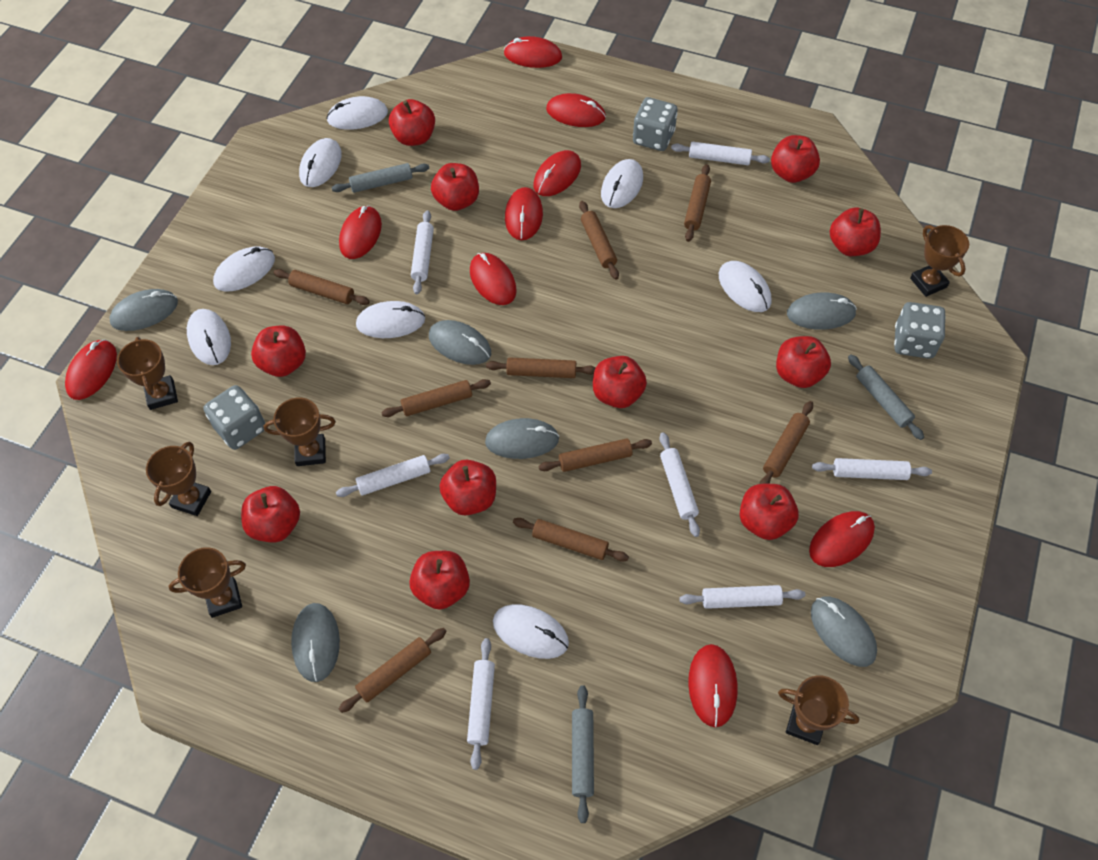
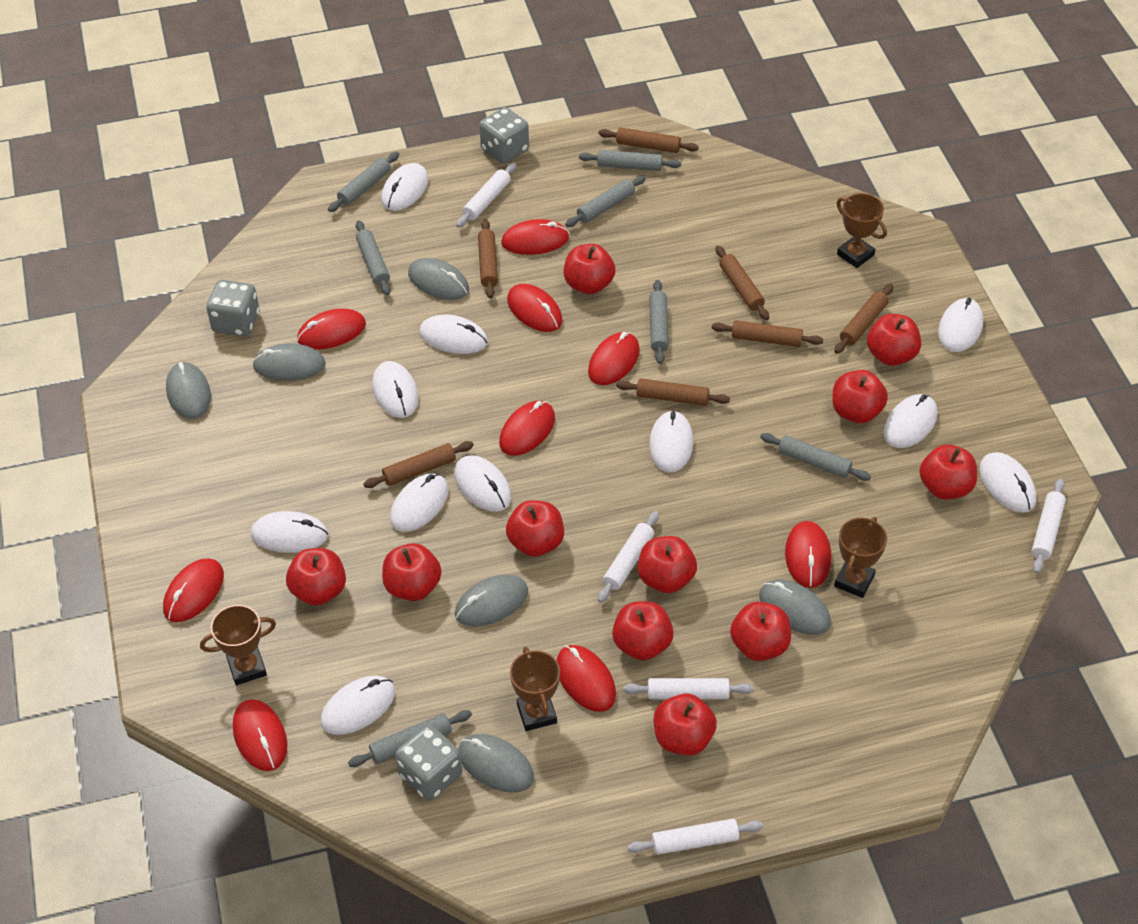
brown rolling pin: [273,269,370,305] [339,628,447,713] [381,379,491,417] [486,357,596,378] [513,518,629,562] [538,438,652,472] [579,201,619,280] [684,164,711,242] [759,401,813,484] = 9 -> [363,441,474,488] [478,219,498,298] [599,127,699,153] [616,378,730,406] [712,320,823,347] [716,245,769,320] [834,284,893,354] = 7
brown trophy: [117,337,178,410] [146,442,211,516] [168,547,246,618] [264,398,336,466] [778,675,860,745] [910,225,969,297] = 6 -> [200,605,276,685] [510,646,560,731] [834,517,887,598] [837,193,887,268] = 4
grey rolling pin: [332,163,429,193] [572,685,594,823] [848,354,924,440] = 3 -> [328,152,399,212] [348,710,472,767] [356,220,390,295] [565,175,646,227] [579,150,681,171] [649,280,669,364] [760,433,871,481] = 7
white mouse: [187,309,231,365] [213,246,275,291] [299,138,342,187] [326,96,388,130] [356,301,425,338] [493,604,569,659] [601,159,643,208] [719,261,771,312] = 8 -> [251,511,328,553] [321,676,395,735] [372,361,418,418] [381,163,428,211] [390,473,448,532] [419,315,488,354] [454,455,511,512] [649,410,693,472] [884,394,937,448] [938,298,983,352] [979,452,1036,513] = 11
white rolling pin: [336,454,450,497] [411,210,434,294] [467,638,495,770] [659,432,700,537] [671,142,770,165] [679,585,805,609] [812,458,932,480] = 7 -> [456,163,516,228] [598,511,659,603] [623,678,754,699] [627,819,763,855] [1032,479,1066,574] = 5

